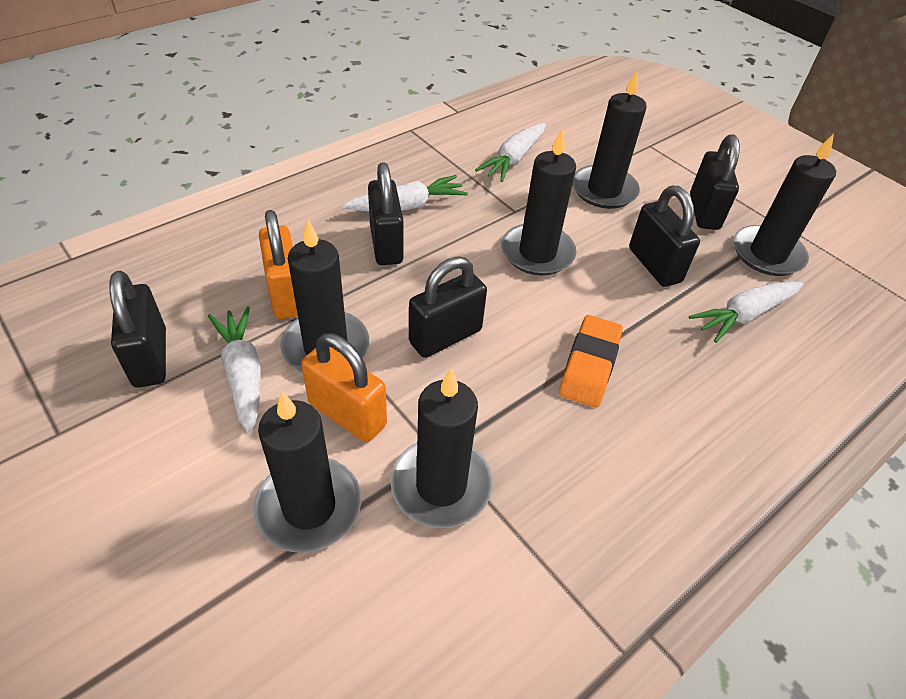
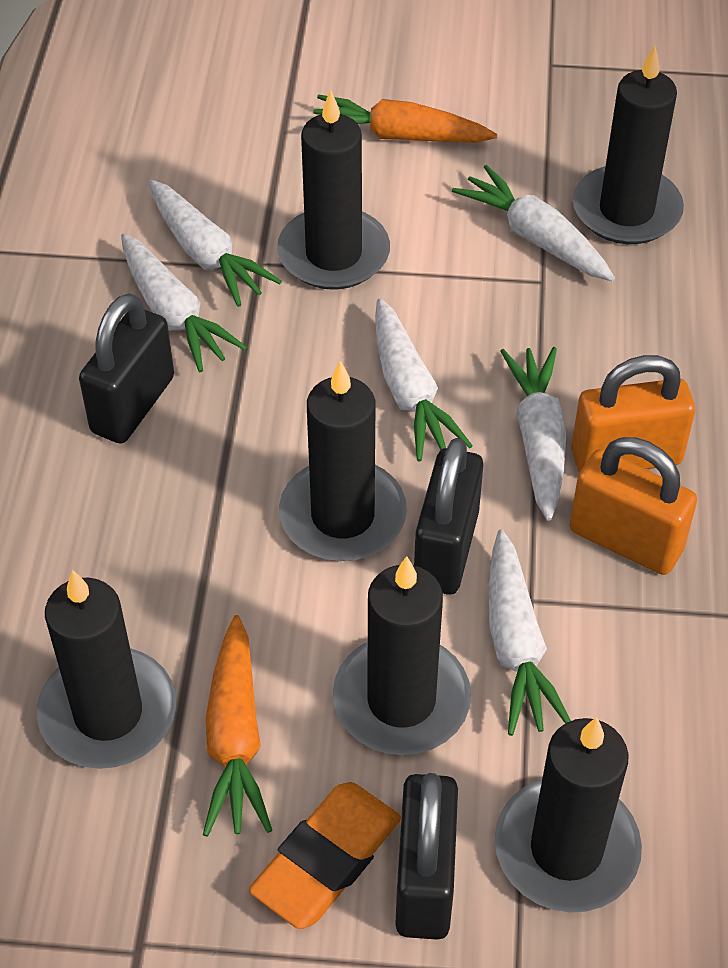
black padlock: [109,270,166,388] [368,163,404,265] [409,257,487,358] [629,186,700,287] [690,134,740,230] = 5 -> [79,293,174,444] [395,773,458,940] [414,438,483,595] = 3
orange carrot: none = 0 -> [203,615,272,837] [313,95,497,143] = 2
white carrot: [208,307,260,435] [342,175,468,211] [475,123,546,182] [689,281,804,343] = 4 -> [121,233,247,372] [149,180,282,307] [375,298,473,461] [452,165,615,281] [489,530,571,736] [500,347,566,521] = 6

